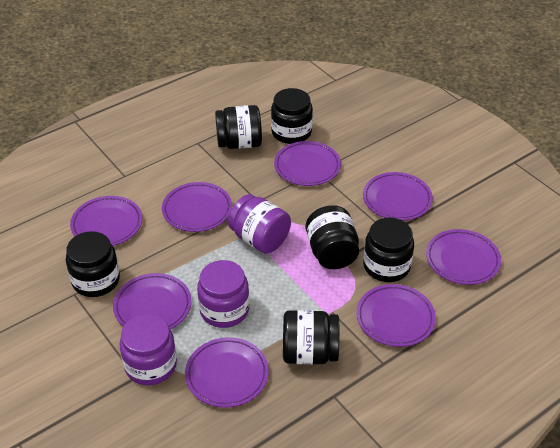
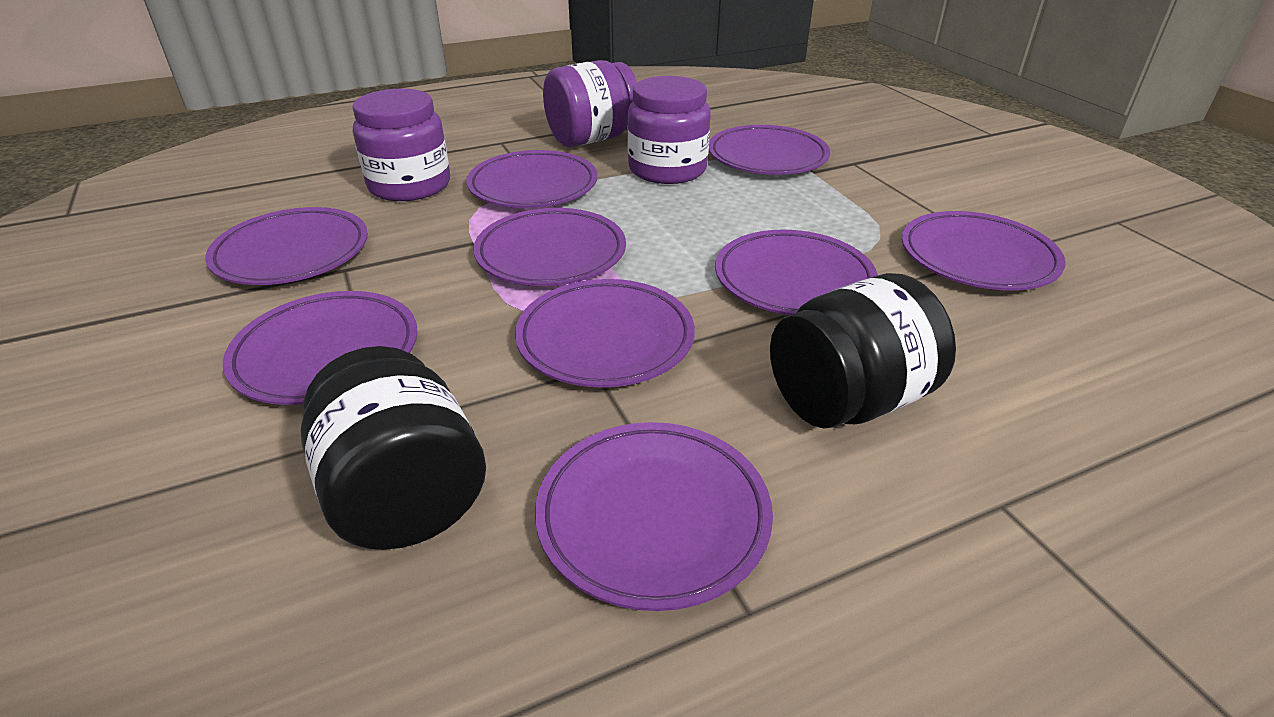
black jar: [66,231,120,297] [215,105,262,149] [271,88,313,144] [283,310,340,365] [305,205,359,269] [363,217,414,282] = 6 -> [301,346,486,550] [770,273,956,428] = 2
purple plate: [70,196,142,246] [113,273,192,329] [162,182,232,232] [185,337,269,408] [274,141,341,186] [356,284,436,347] [363,172,433,221] [426,229,501,285] = 8 -> [205,207,368,285] [223,291,418,405] [466,150,598,208] [473,208,626,286] [515,279,695,388] [535,422,773,611] [709,125,830,175] [715,230,878,315] [902,211,1066,291] = 9

